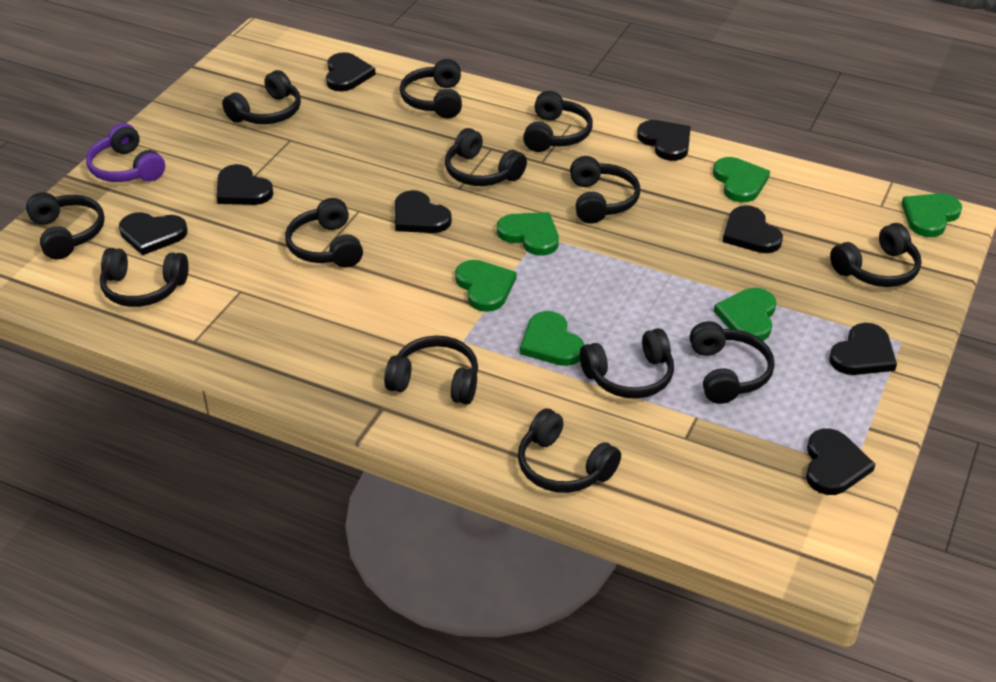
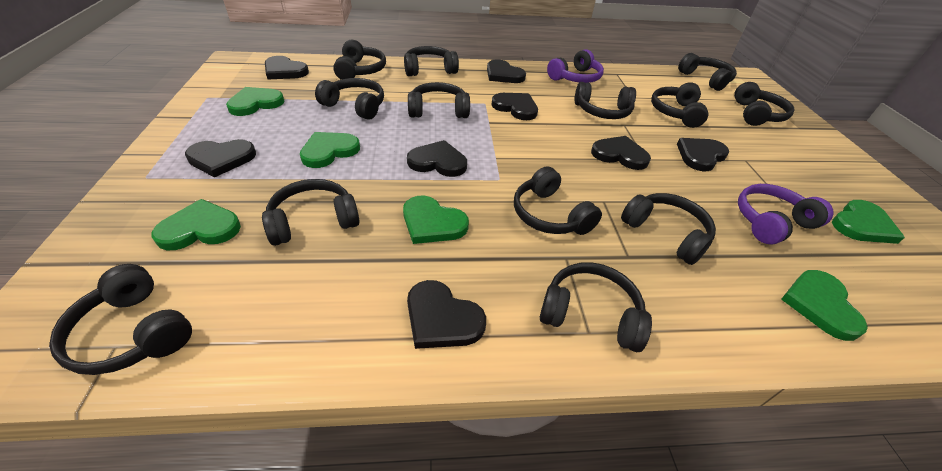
purple headphones: [86,123,165,182] = 1 -> [547,49,604,83] [738,184,833,245] = 2

